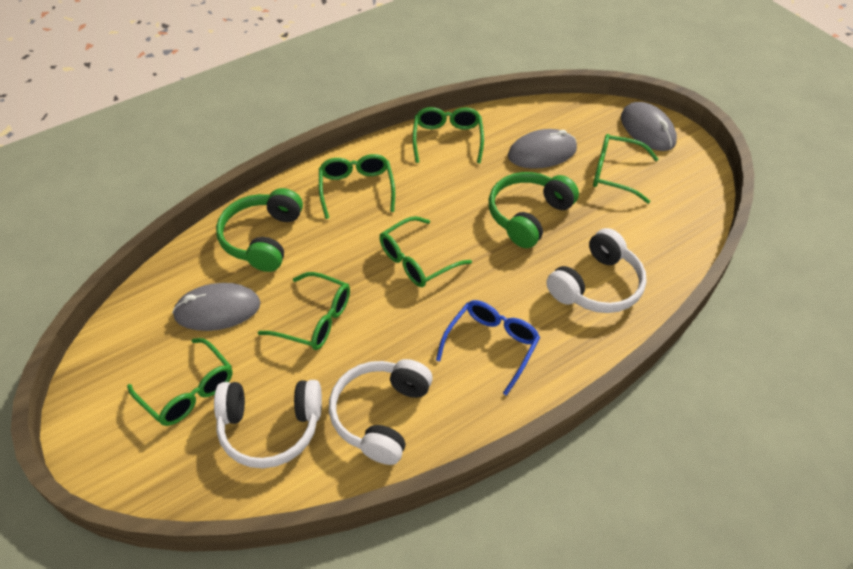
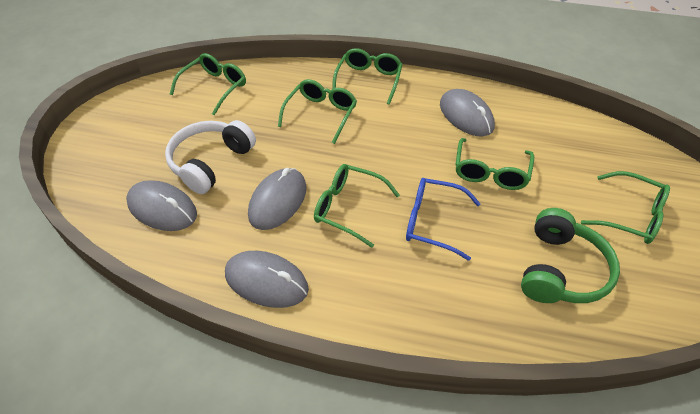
green headphones: [216,188,303,272] [489,172,579,248] = 2 -> [521,208,620,303] = 1
grey mouse: [172,283,261,331] [508,129,577,169] [621,102,677,151] = 3 -> [126,180,197,231] [225,251,309,308] [248,168,307,230] [440,89,495,136] = 4
white headphones: [214,380,322,468] [329,359,433,465] [546,228,647,313] = 3 -> [165,120,256,194] = 1

